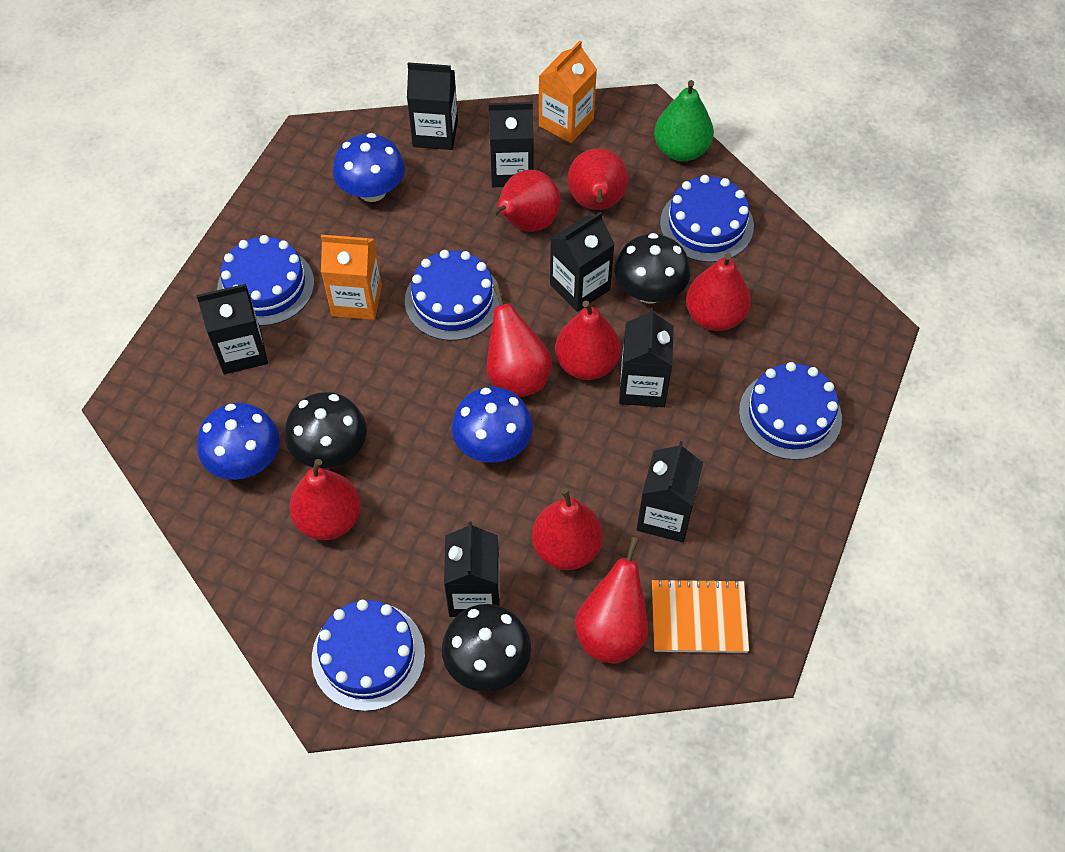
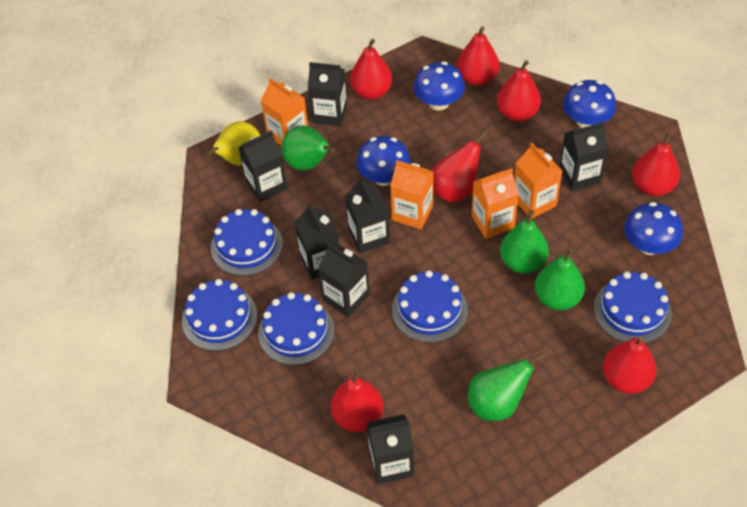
black mushroom: [285,392,367,468] [442,604,531,692] [615,233,690,303] = 3 -> none = 0
blue mushroom: [197,403,280,480] [333,133,405,202] [452,387,533,463] = 3 -> [357,136,411,186] [413,62,465,111] [563,80,616,128] [624,202,683,255] = 4
green pear: [654,80,714,162] = 1 -> [281,126,335,170] [468,353,544,421] [500,210,549,274] [535,248,585,310] = 4
orange carton: [321,235,382,320] [539,41,597,143] = 2 -> [261,78,308,146] [390,160,434,229] [472,168,519,239] [514,143,562,219] = 4
orange notebook: [652,578,749,653] = 1 -> none = 0
red pear: [289,459,361,540] [487,284,552,397] [491,170,560,232] [532,488,603,570] [555,301,621,380] [568,148,628,210] [575,537,648,663] [686,253,751,331] = 8 -> [331,370,384,432] [350,39,393,100] [432,131,487,203] [457,26,499,86] [497,60,541,122] [603,336,657,394] [632,132,680,196] = 7
yellow pear: none = 0 -> [207,121,260,166] = 1

